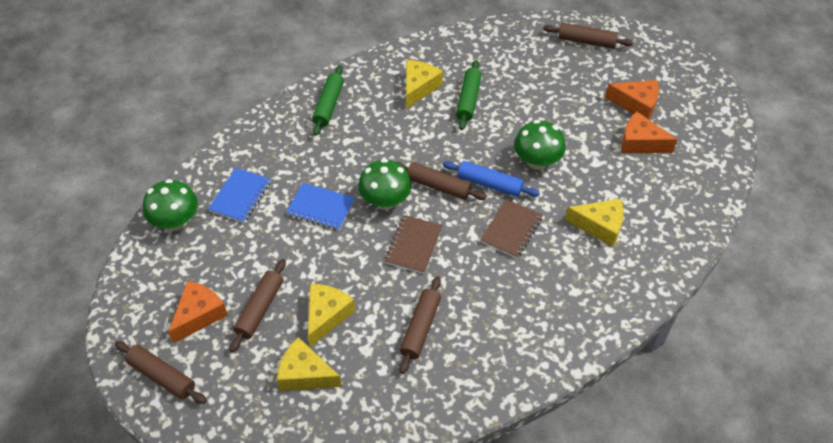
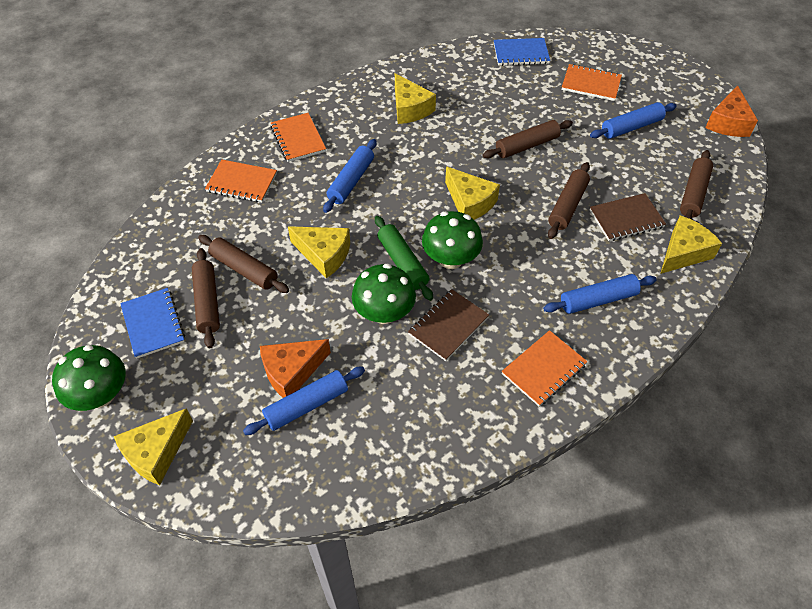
blue rolling pin: [443,161,540,197] = 1 -> [243,367,365,435] [323,139,377,213] [543,274,657,314] [590,102,677,139] = 4
green rolling pin: [312,65,344,136] [456,60,482,130] = 2 -> [375,216,433,301] = 1
orange cheese: [168,281,228,343] [605,80,659,119] [621,111,678,153] = 3 -> [260,339,331,398] [705,85,758,137] = 2
orange notebook: none = 0 -> [205,159,277,202] [271,113,326,162] [502,330,588,406] [562,64,622,101] = 4
yellow cheese: [277,337,342,391] [308,284,355,347] [406,60,443,109] [565,198,624,247] = 4 -> [114,408,193,485] [288,226,350,278] [395,74,436,124] [445,167,500,220] [660,215,722,274] = 5

